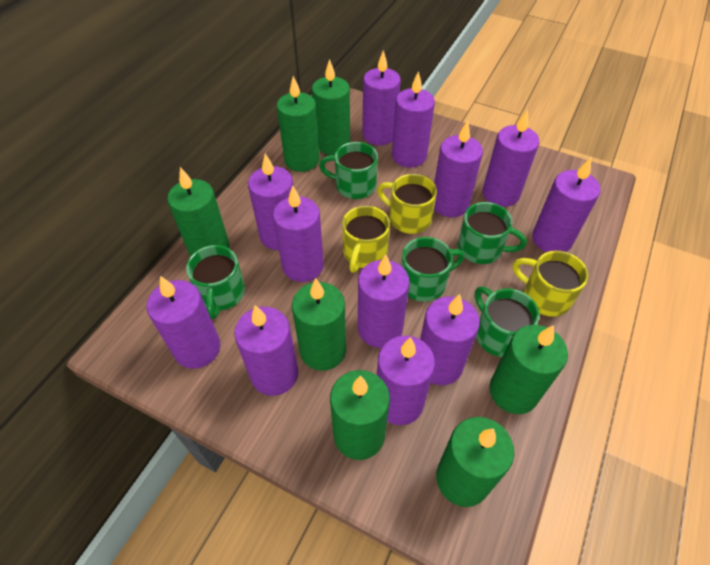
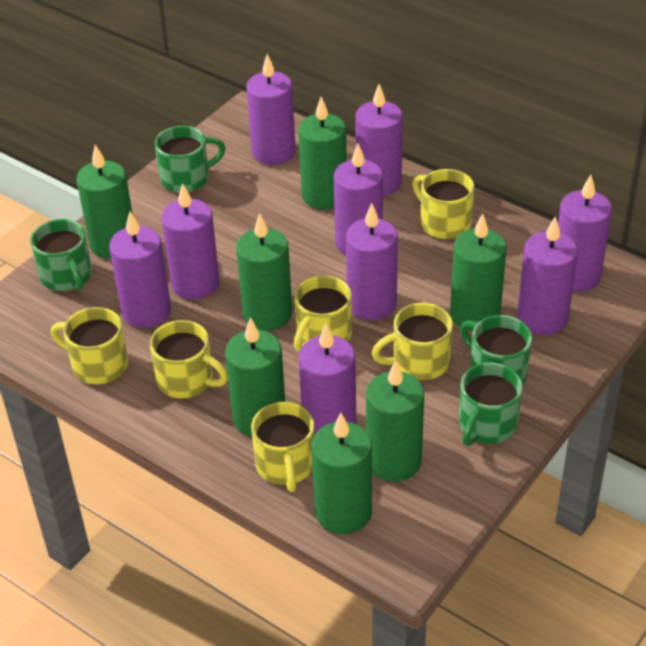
green mug: [186,245,245,319] [319,142,378,199] [401,237,464,302] [458,202,527,264] [475,287,539,357] = 5 -> [30,219,92,291] [155,126,225,193] [459,362,523,446] [460,315,532,385] = 4
purple candle: [146,276,220,369] [234,305,298,396] [248,153,294,250] [273,185,324,282] [358,254,410,348] [362,50,401,146] [377,336,435,425] [392,71,435,168] [420,294,480,385] [434,120,483,217] [483,110,539,207] [532,157,601,252] = 12 -> [109,211,171,328] [161,183,220,300] [246,54,296,165] [299,323,356,436] [334,144,383,256] [346,203,398,320] [355,84,403,196] [517,216,578,335] [558,175,612,292] = 9
yellow mug: [342,206,390,273] [377,174,437,234] [513,251,588,317] = 3 -> [51,307,128,384] [150,320,228,398] [251,402,314,492] [294,276,352,352] [372,303,453,380] [412,169,474,239] = 6

